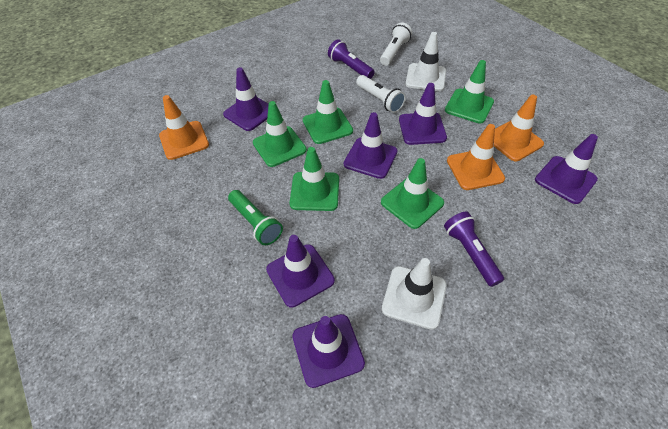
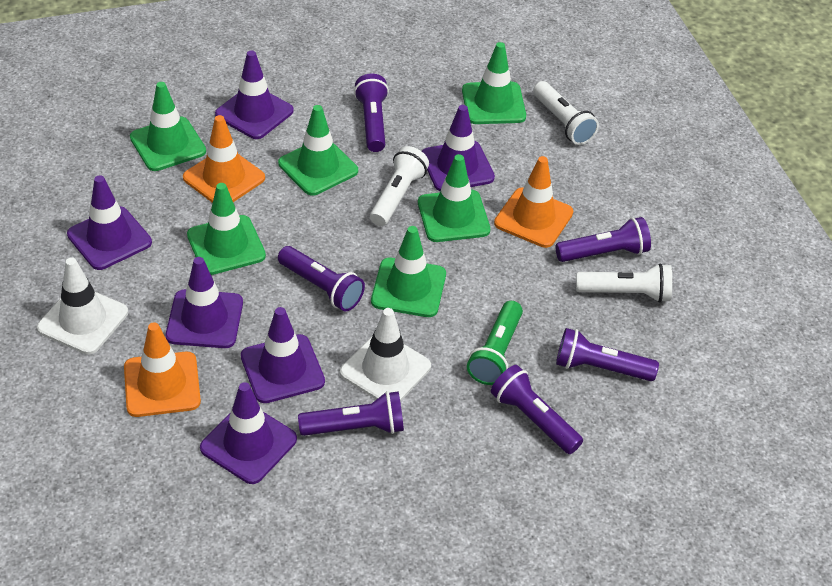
green traffic cone: [253,101,307,167] [290,147,339,211] [303,80,353,144] [381,158,444,229] [445,60,494,124] = 5 -> [130,82,206,171] [187,183,266,275] [278,105,358,196] [371,226,446,317] [418,154,490,242] [462,42,526,124] = 6
purple flashlight: [328,39,375,79] [444,211,504,287] = 2 -> [278,246,365,312] [298,391,404,436] [354,74,389,152] [491,365,583,454] [555,217,651,262] [556,328,659,381] = 6
white flashlight: [356,75,406,113] [380,23,412,66] = 2 -> [370,146,429,226] [533,81,599,145] [576,263,672,303] = 3

